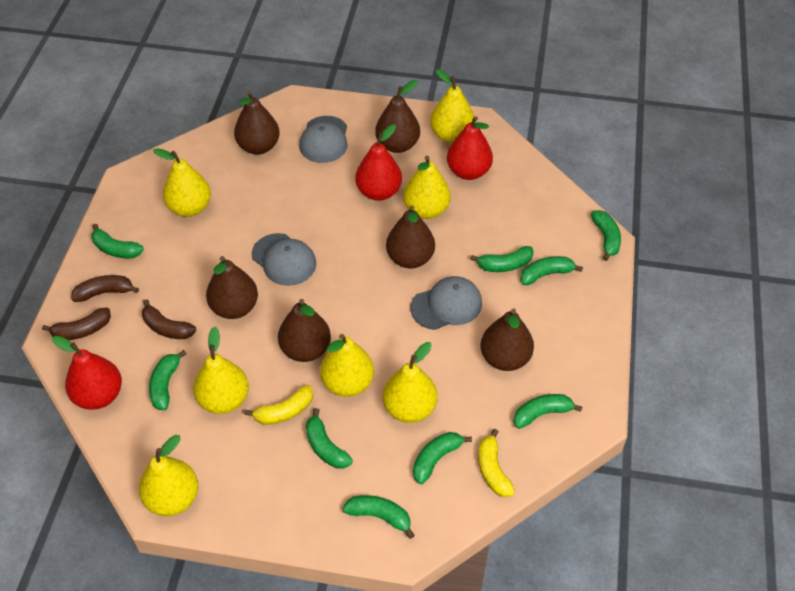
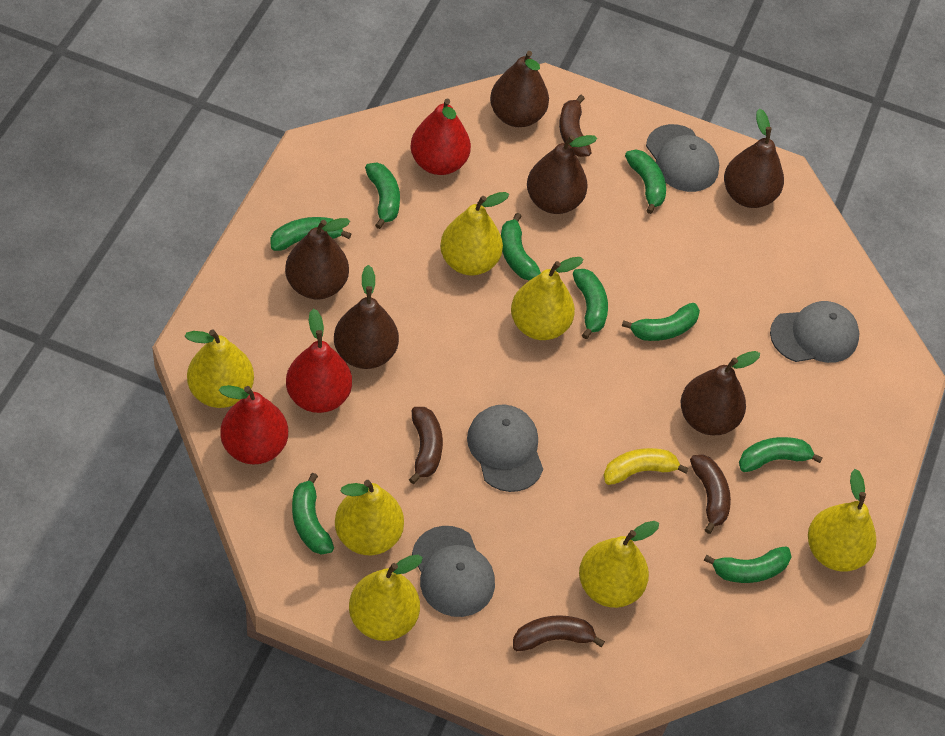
brown banana: [42,307,111,340] [71,275,139,302] [142,299,197,339] = 3 -> [409,407,443,484] [513,615,605,651] [559,95,592,157] [690,454,731,534] = 4
grey cap: [252,233,316,286] [299,116,347,163] [411,276,482,330] = 3 -> [412,526,495,617] [467,405,543,492] [646,124,719,192] [770,301,859,363] = 4
yellow banana: [245,385,313,425] [478,429,515,497] = 2 -> [604,448,689,485] = 1

